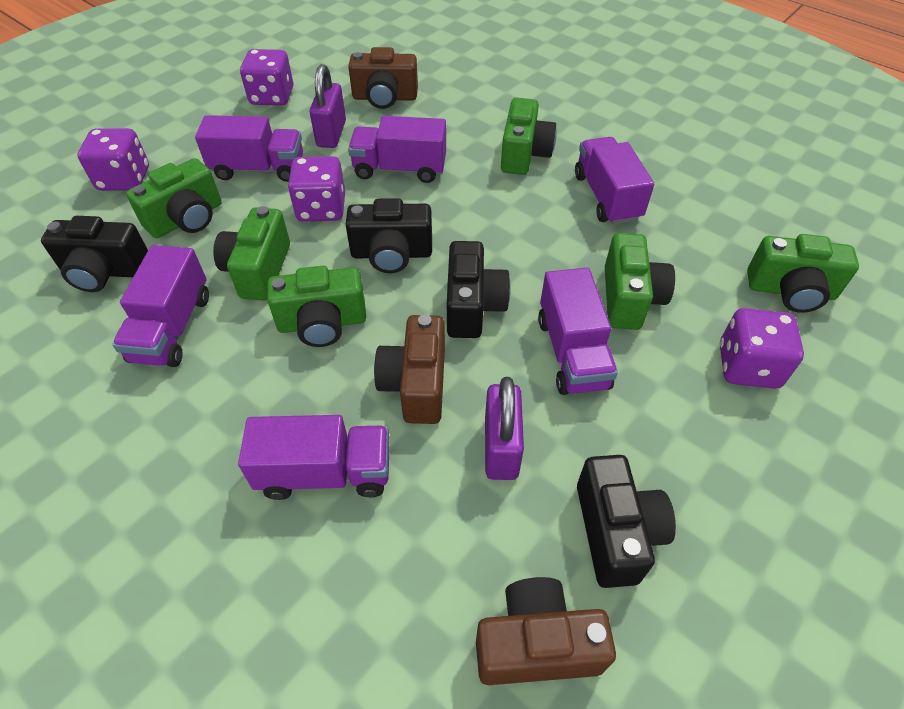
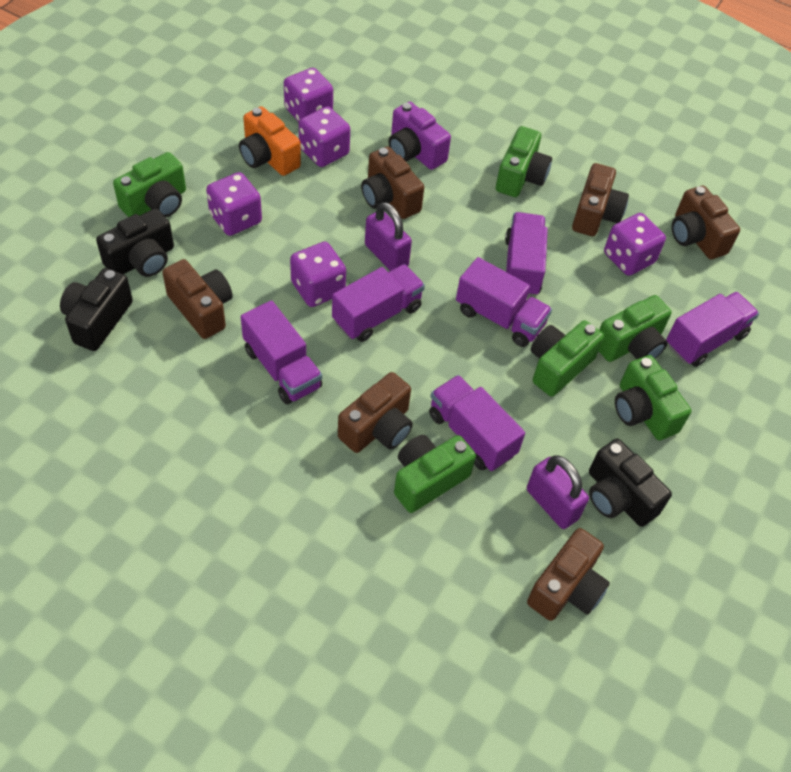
black camera: [41,216,148,292] [346,198,432,273] [447,241,511,338] [577,455,676,588] = 4 -> [60,268,133,351] [96,208,174,277] [589,439,672,527] = 3
brown camera: [348,47,418,109] [374,315,445,424] [476,577,616,685] = 3 -> [162,259,233,339] [338,372,413,453] [361,146,424,219] [527,528,610,621] [572,163,629,236] [672,186,740,259] = 6
orange camera: none = 0 -> [239,106,301,176] = 1
purple camera: none = 0 -> [389,102,451,170] = 1
purple dice: [77,128,149,191] [240,49,293,106] [288,156,345,221] [720,308,804,389] = 4 -> [206,172,262,236] [284,68,333,122] [290,242,346,307] [299,107,350,167] [604,213,666,276] = 5

